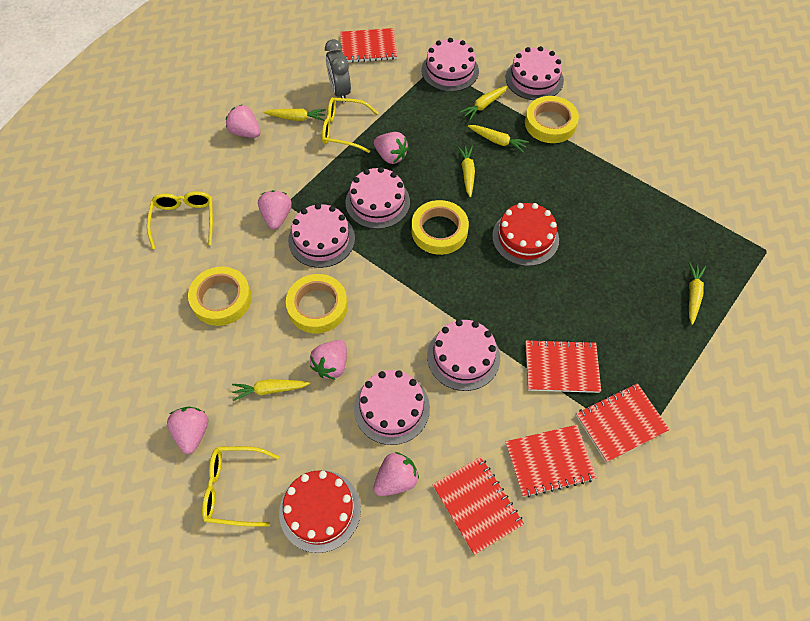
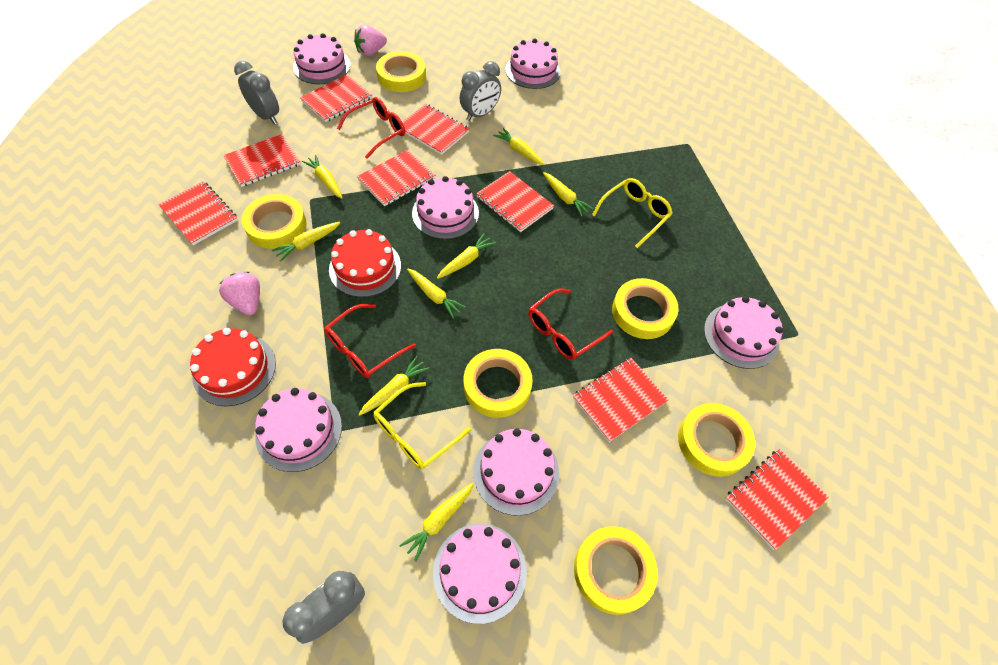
grey clock: [325,39,351,103] = 1 -> [234,61,279,124] [283,571,365,644] [460,61,501,121] = 3
pink cake: [288,203,355,268] [346,167,410,229] [354,370,430,445] [421,38,479,92] [427,320,500,391] [506,46,564,100] = 6 -> [255,388,342,472] [293,33,350,84] [412,176,479,239] [433,524,527,624] [473,428,559,516] [505,38,561,89] [704,296,783,369] = 7
pink strawberry: [167,407,208,454] [226,105,261,138] [258,190,292,230] [310,340,347,379] [374,132,409,164] [374,452,419,496] = 6 -> [219,272,260,316] [354,25,387,56] = 2
red glasses: none = 0 -> [324,304,416,378] [337,97,405,159] [528,289,613,360] = 3
red notebook: [340,28,397,62] [432,457,524,555] [505,425,597,497] [525,339,601,393] [576,383,670,462] = 5 -> [158,181,238,245] [223,134,300,187] [300,74,372,122] [357,150,435,206] [402,104,469,155] [476,171,554,232] [573,358,669,442] [725,449,829,550] = 8
yellow carrot: [232,379,310,401] [263,108,326,121] [457,145,475,197] [460,85,508,120] [468,125,529,152] [689,262,706,325] = 6 -> [272,222,340,262] [302,155,343,199] [358,356,430,416] [399,483,474,561] [407,268,466,318] [437,233,496,279] [493,128,545,165] [543,172,593,217] = 8
yellow glasses: [147,191,213,249] [202,446,279,527] [322,97,378,153] = 3 -> [373,382,471,470] [592,178,673,248] = 2
yellow tape: [188,267,252,326] [286,274,348,333] [412,200,469,255] [525,96,579,143] = 4 -> [242,194,307,249] [376,51,426,92] [464,349,533,418] [574,526,658,615] [612,278,679,339] [678,403,755,477] = 6

